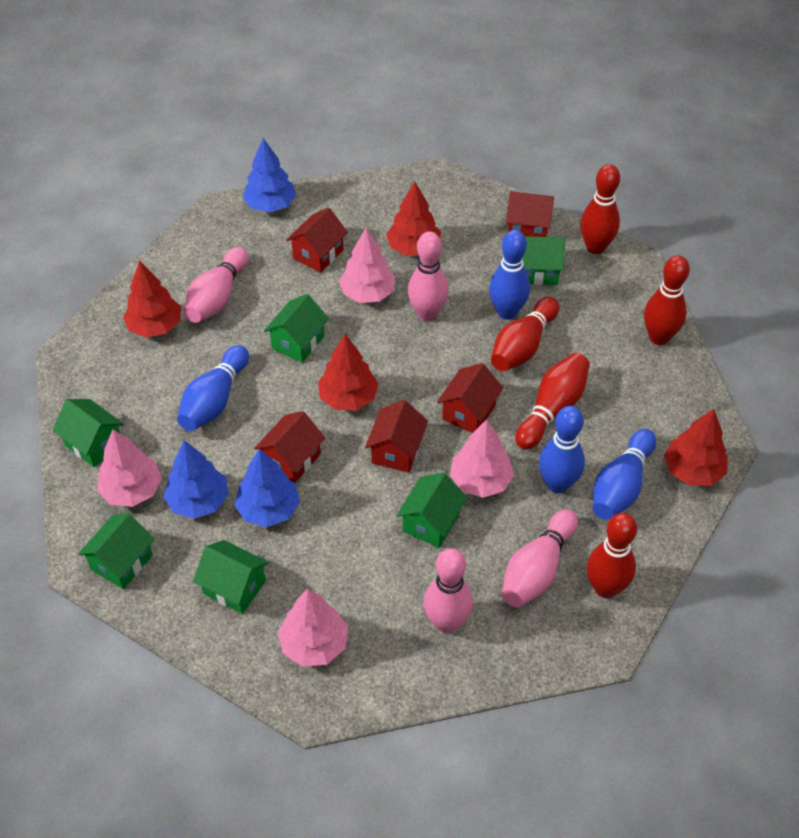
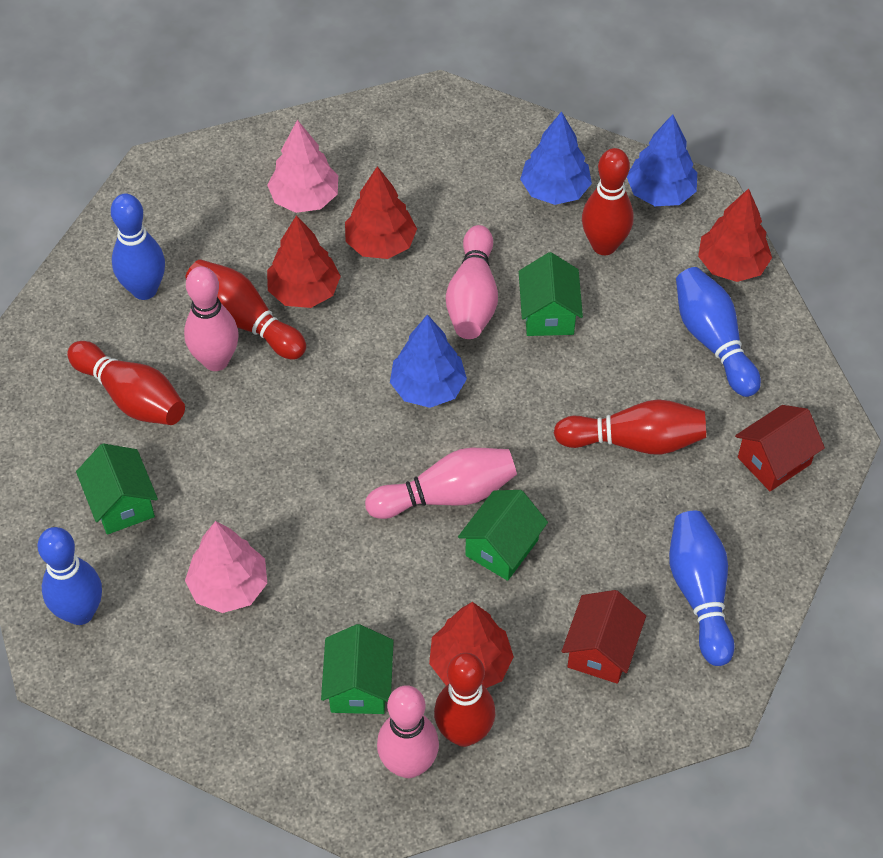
green house: [52,399,124,467] [78,513,154,589] [193,540,269,614] [264,294,329,363] [396,472,467,548] [522,236,565,285] = 6 -> [76,443,158,535] [321,624,394,714] [458,490,548,581] [519,252,583,336] = 4
pink tree: [97,429,162,507] [278,589,348,667] [339,228,395,303] [450,419,514,498] = 4 -> [185,521,267,613] [267,120,338,213] = 2
red house: [254,411,325,483] [286,207,348,273] [365,400,428,473] [437,363,503,433] [506,191,554,237] = 5 -> [562,590,646,684] [735,405,825,491] = 2

